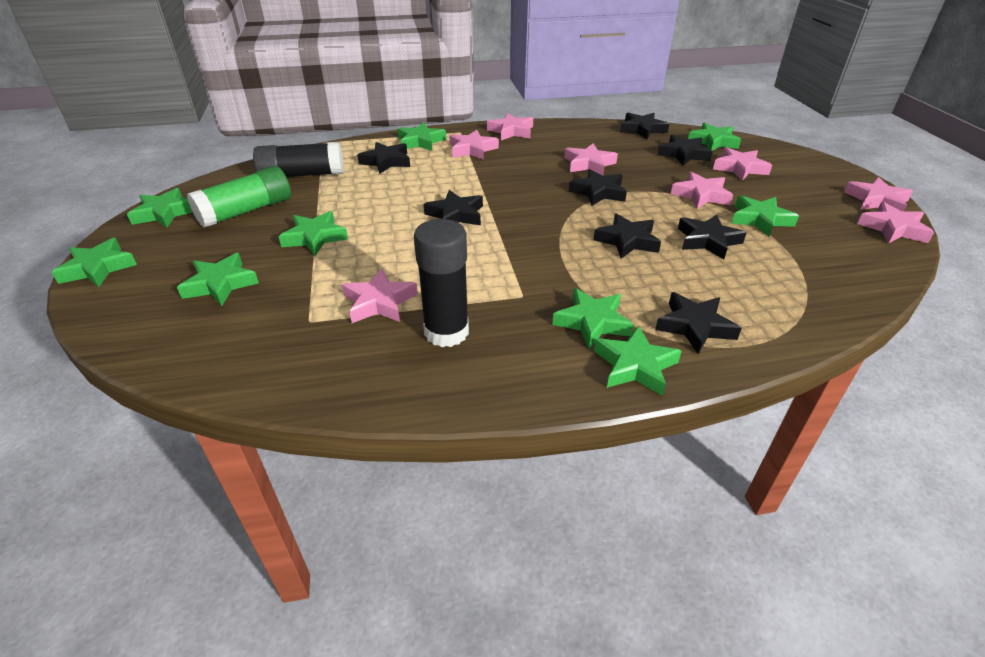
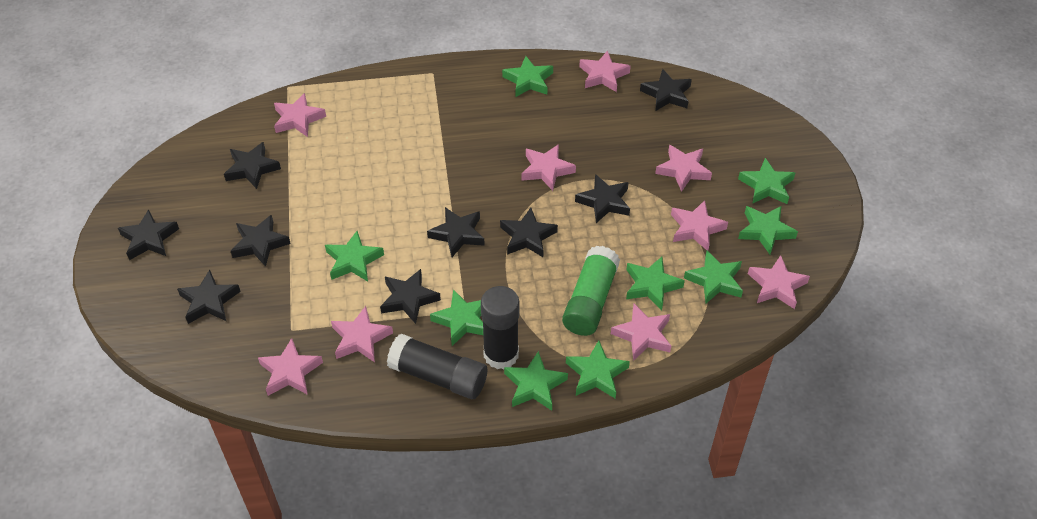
black star: [357,142,410,174] [424,190,483,225] [569,169,627,206] [593,213,661,259] [620,113,669,139] [655,292,742,354] [657,135,713,166] [678,214,747,259] = 8 -> [118,209,179,260] [177,270,241,324] [224,142,281,189] [231,215,291,267] [380,269,441,324] [427,207,485,257] [500,208,558,257] [575,174,630,223] [640,69,692,111] = 9
pink star: [342,268,418,323] [449,130,499,160] [487,113,533,140] [564,143,618,176] [671,172,733,209] [713,147,772,181] [844,177,913,211] [857,202,934,243] = 8 -> [258,338,323,396] [274,93,326,137] [331,306,393,362] [522,144,576,191] [579,50,631,92] [611,304,671,361] [655,145,712,192] [671,200,728,250] [748,255,810,309] = 9

